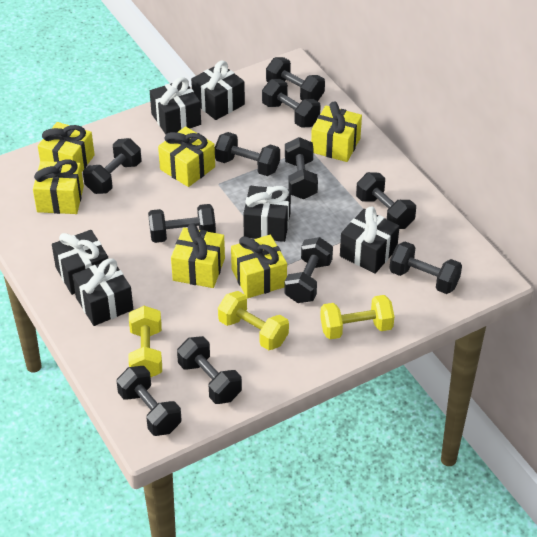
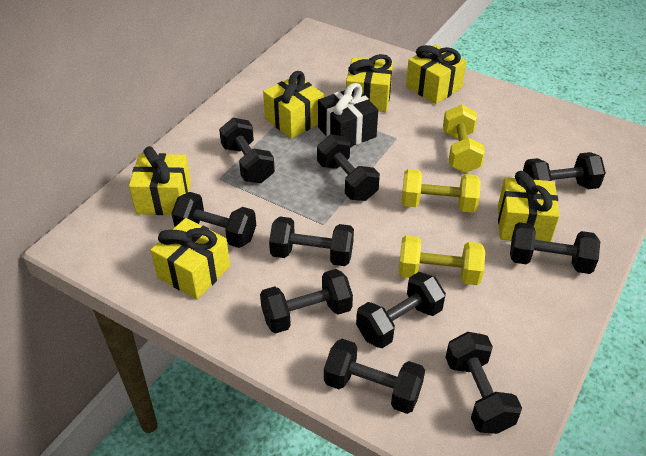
black dumbbell: [83,138,141,194] [117,366,182,436] [148,204,216,243] [177,336,242,404] [215,132,280,176] [262,79,321,128] [266,57,325,101] [284,237,333,303] [285,137,318,199] [356,172,416,229] [389,241,462,294] = 11 -> [171,192,256,248] [219,118,275,183] [260,269,353,333] [269,217,354,266] [317,134,380,201] [324,339,425,414] [356,272,446,348] [445,332,522,434] [510,222,600,274] [523,152,606,189] = 10
black gift: [52,230,108,295] [72,258,133,326] [150,77,201,135] [191,61,245,120] [243,186,291,242] [340,206,400,274] = 6 -> [318,83,378,147] = 1

